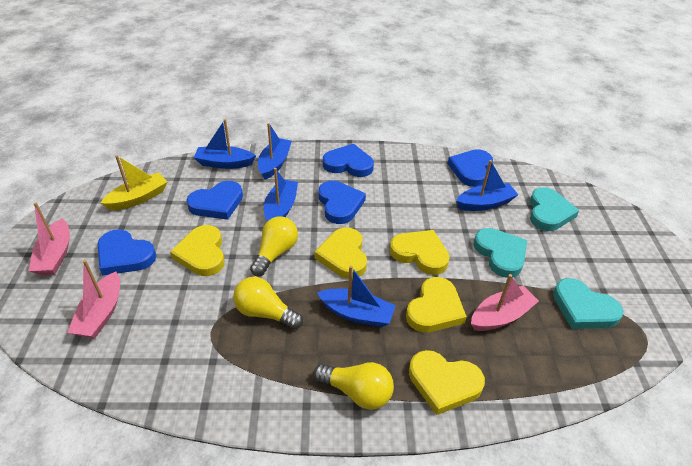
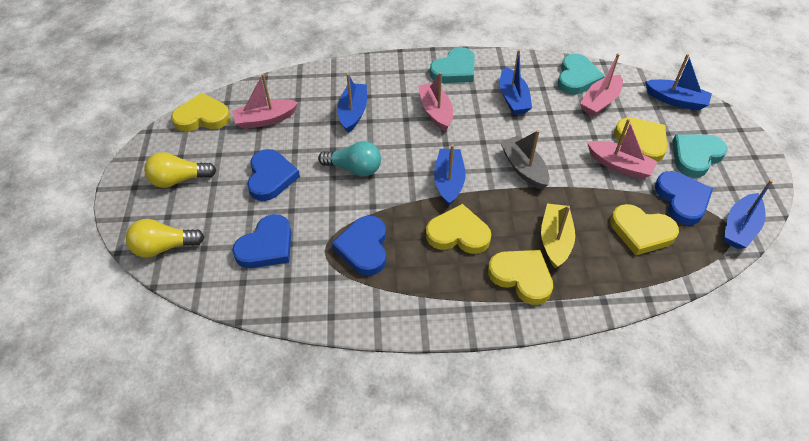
blue heart: [98,229,156,276] [186,181,243,220] [318,181,366,224] [323,144,374,177] [448,149,493,187] = 5 -> [232,214,292,268] [247,149,300,201] [332,216,386,276] [655,171,713,225] = 4
grey boat: none = 0 -> [500,130,550,190] = 1
pink boat: [29,202,70,275] [67,260,120,338] [471,274,539,331] = 3 -> [232,74,298,129] [418,72,453,131] [580,53,623,116] [587,119,658,179] = 4
turquoise light bulb: none = 0 -> [318,141,381,176] = 1
yellow light bulb: [233,277,303,329] [250,217,298,276] [313,362,394,410] = 3 -> [126,219,204,258] [144,152,216,188] = 2

